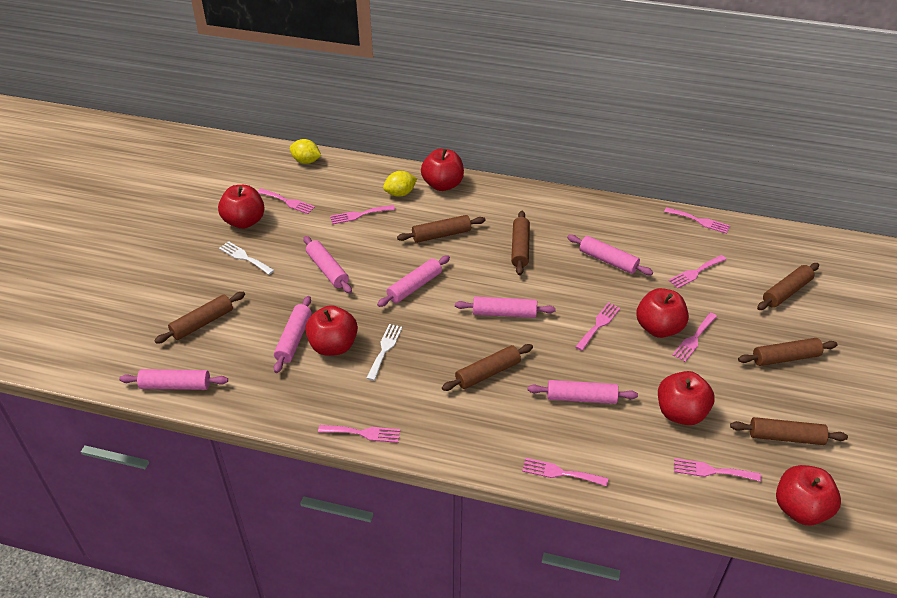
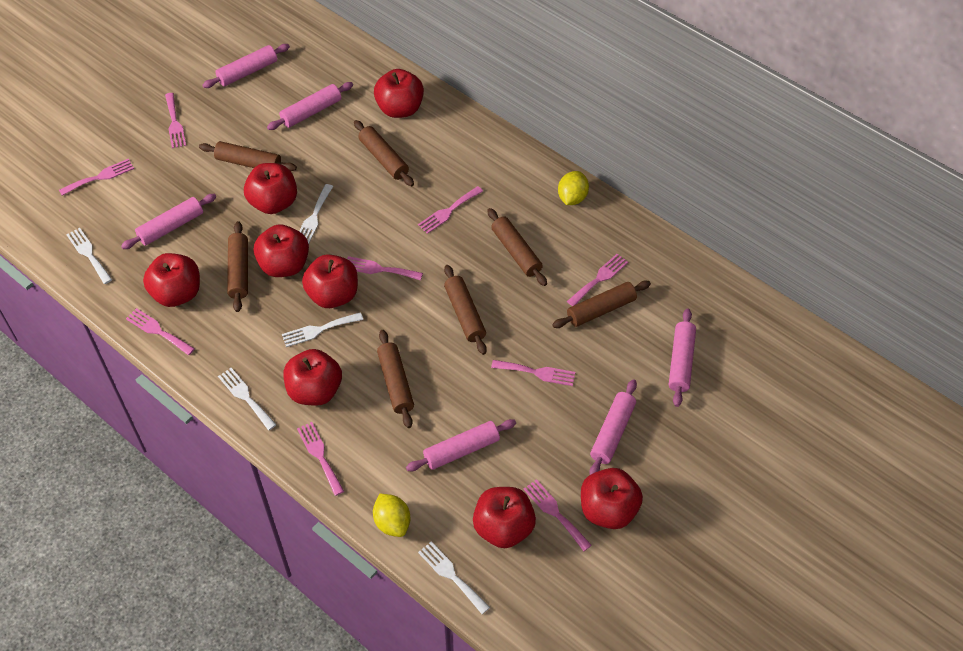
pink rolling pin: [119,369,228,390] [274,296,311,373] [303,236,352,294] [377,255,450,307] [455,297,556,318] [528,380,638,404] [567,235,653,275] = 7 -> [121,194,216,249] [202,44,290,88] [267,82,353,130] [406,419,516,471] [589,379,637,475] [669,308,696,407] = 6
red apple: [218,185,265,229] [305,305,358,356] [421,149,464,191] [636,288,689,338] [658,371,715,425] [776,465,841,525] = 6 -> [143,253,200,307] [244,163,297,214] [254,224,309,277] [284,349,342,406] [302,254,358,308] [374,69,424,118] [473,487,536,548] [581,468,643,529] = 8
white fork: [219,241,274,275] [367,324,402,381] = 2 -> [66,228,112,284] [218,368,276,430] [282,312,363,347] [299,184,333,244] [418,541,490,614] = 5

